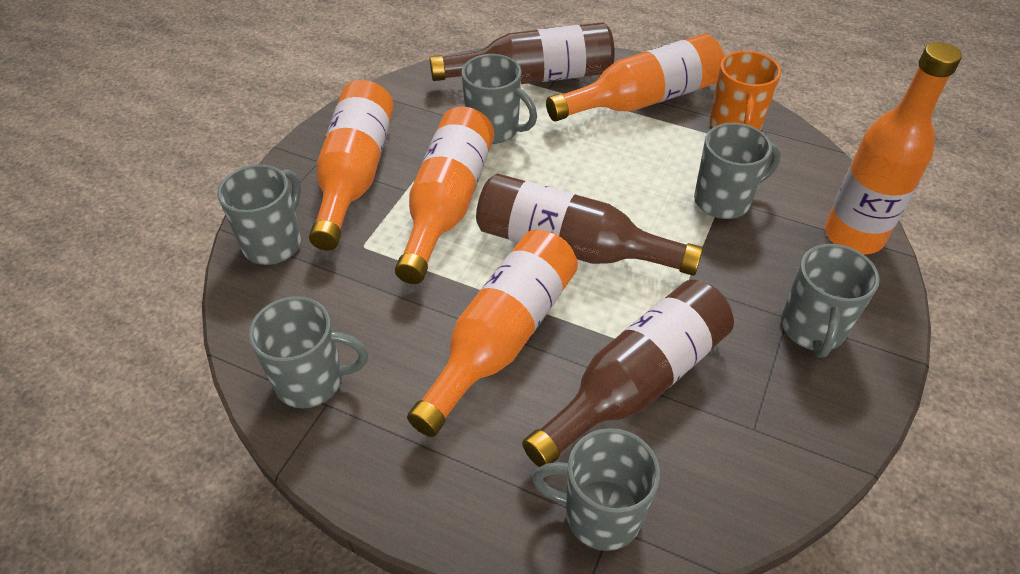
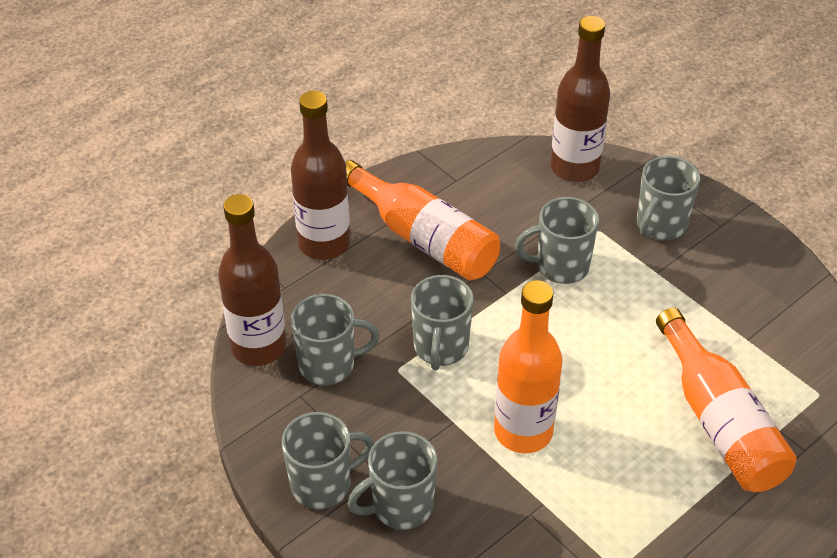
orange bottle: [309,80,394,251] [395,107,494,284] [407,230,578,437] [546,34,724,122] [825,42,962,254] = 5 -> [345,160,500,281] [494,280,563,453] [656,308,796,492] = 3
orange mug: [710,51,781,131] = 1 -> none = 0

